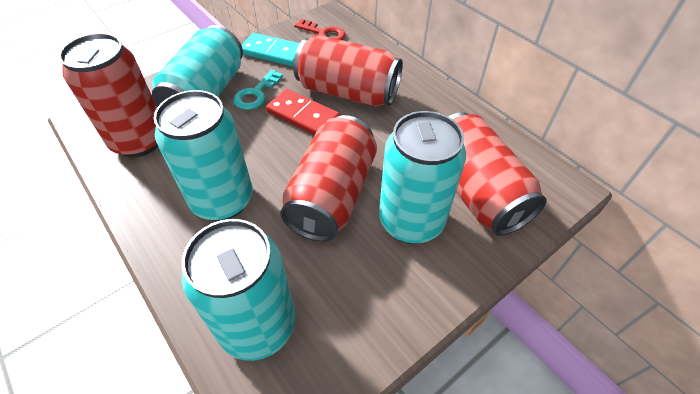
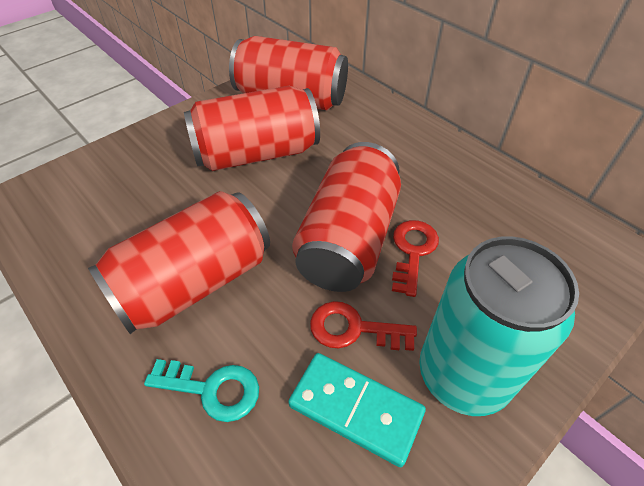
red domino: [266,89,340,135] = 1 -> none = 0
red key: [294,19,346,40] = 1 -> [310,301,417,351] [392,220,439,297] = 2
turquoise can: [152,25,243,107] [154,90,253,221] [182,219,295,361] [379,111,466,244] = 4 -> [419,236,579,416] = 1

